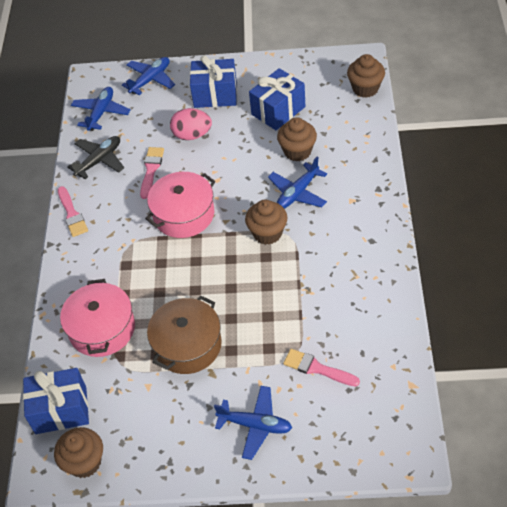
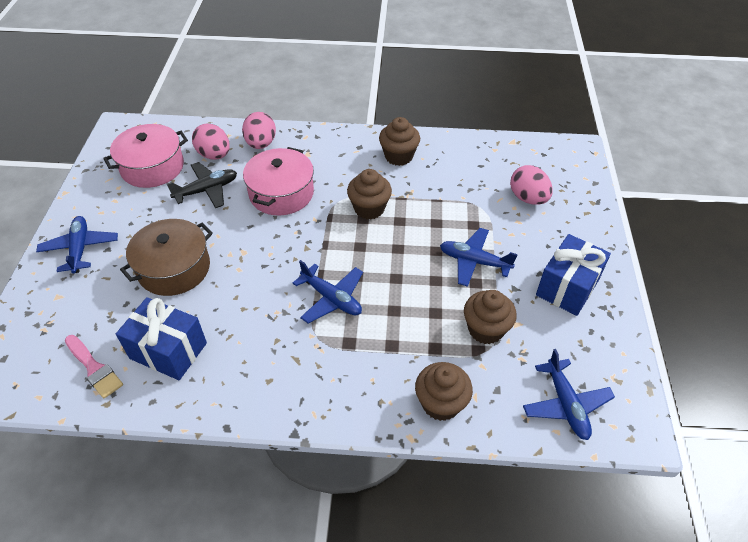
blue gift: [23,368,89,434] [190,55,237,108] [249,68,306,130] = 3 -> [116,297,207,380] [536,234,611,316] = 2
pink brush: [58,186,88,237] [140,147,164,199] [283,349,360,386] = 3 -> [65,335,123,398] = 1
pink egg: [170,108,212,140] = 1 -> [192,123,230,160] [242,112,276,149] [510,165,553,205] = 3

